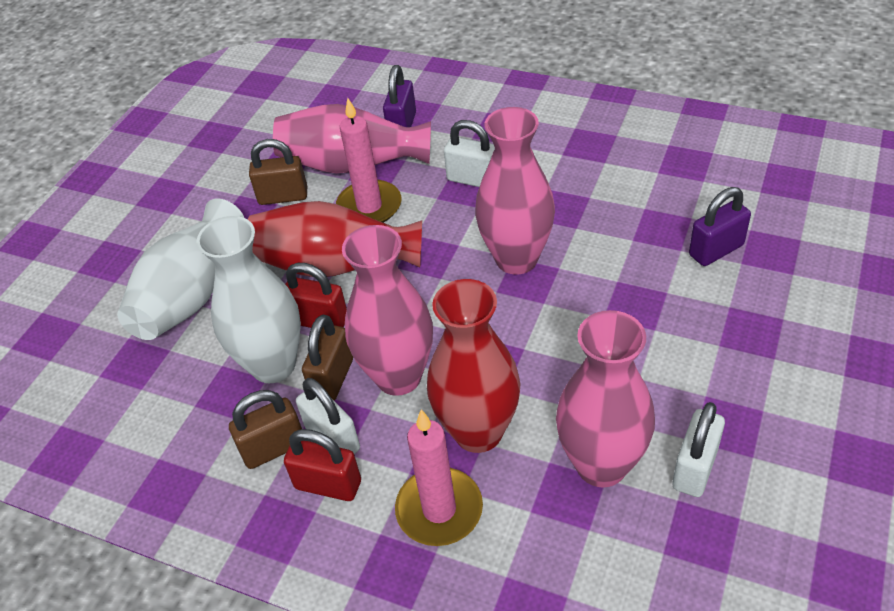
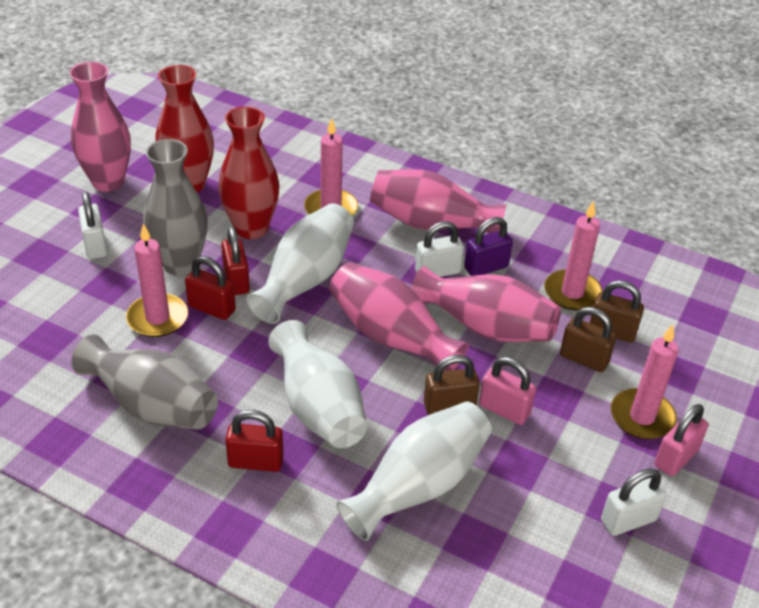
grey vase: none = 0 -> [71,335,218,429] [143,139,208,276] = 2
pink candle: [336,98,401,223] [395,410,483,546] = 2 -> [126,224,188,337] [304,118,358,216] [544,201,603,310] [611,324,679,439] = 4
pink padlock: none = 0 -> [479,357,536,425] [654,404,709,476] = 2
purple padlock: [383,65,416,127] [689,187,751,266] = 2 -> [464,217,513,276] = 1
red padlock: [284,429,361,501] [285,263,347,328] = 2 -> [185,256,236,320] [221,227,250,295] [225,410,284,472] = 3
white vase: [117,198,244,340] [196,216,301,383] = 2 -> [246,203,354,324] [268,320,367,448] [336,401,492,541] = 3

